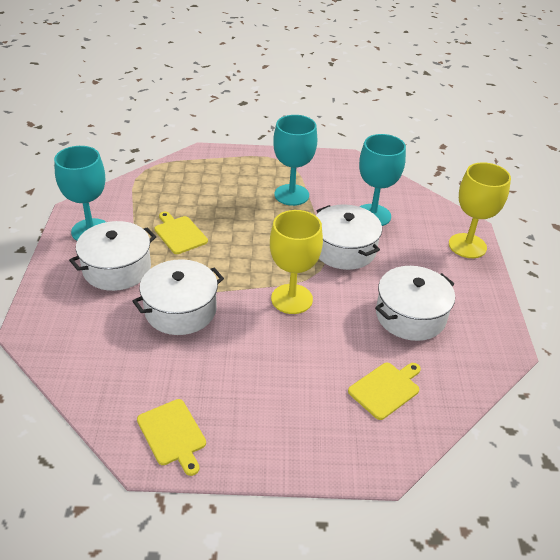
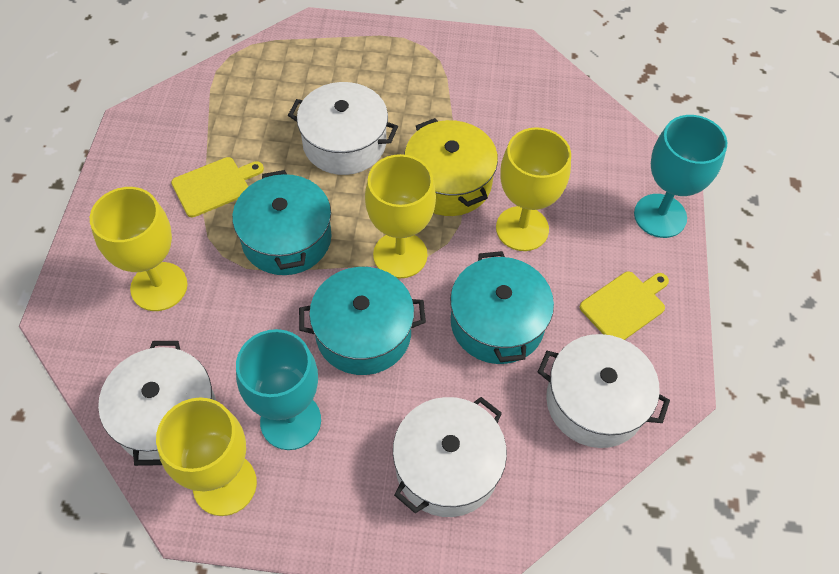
turquoise goblet: [54,146,106,241] [273,115,317,206] [359,134,406,226] = 3 -> [236,329,321,450] [634,115,727,238] = 2
turquoise pot: none = 0 -> [232,170,332,275] [299,267,426,375] [450,251,554,364] = 3
yellow cutting board: [137,399,206,476] [154,212,208,254] [348,362,421,420] = 3 -> [171,157,264,217] [580,271,669,340] = 2
yellow goblet: [270,210,323,314] [449,162,511,258] = 2 -> [90,187,188,311] [156,397,257,516] [365,154,436,278] [496,127,571,251] = 4
yellow pot: none = 0 -> [404,118,498,216] = 1

